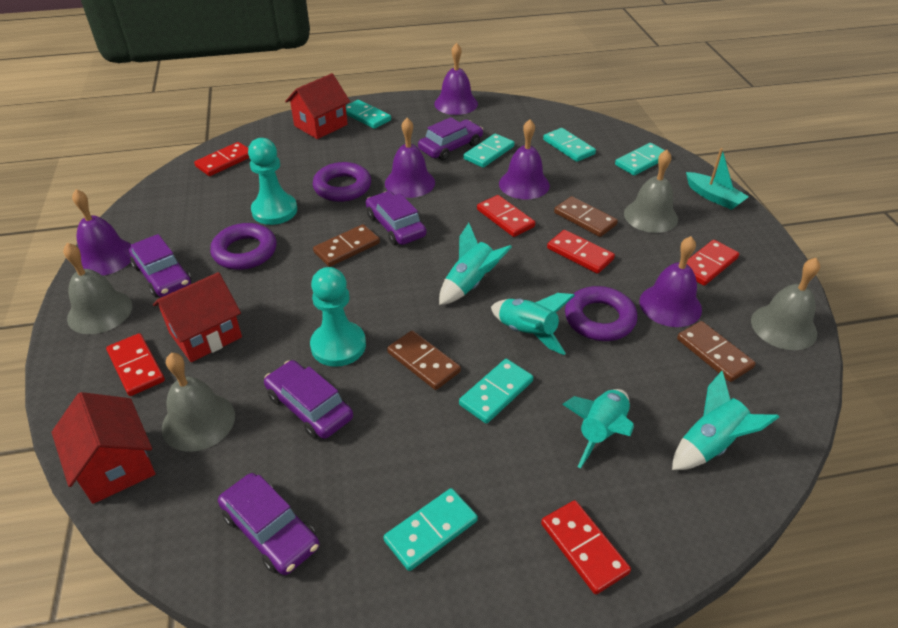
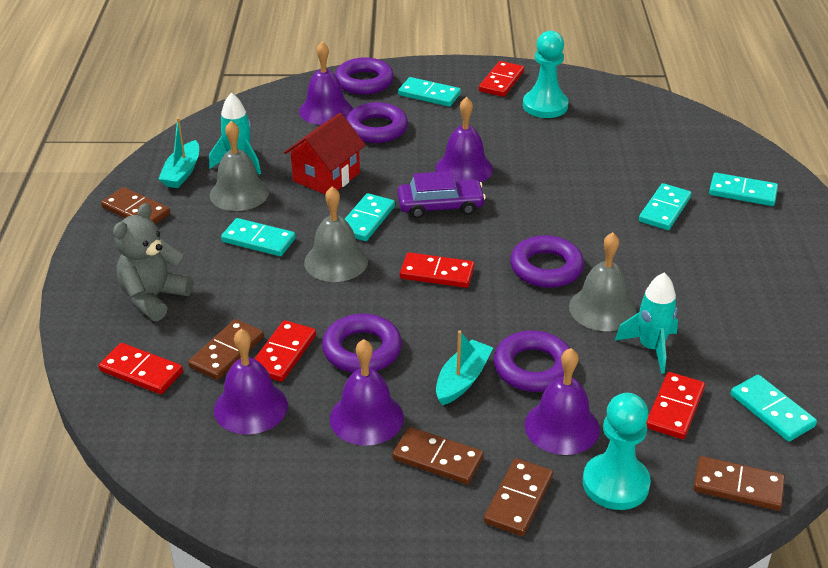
brown domino: [313,224,380,267] [387,330,461,390] [554,196,618,237] [677,321,755,382] = 4 -> [101,187,170,224] [188,319,264,380] [392,427,484,484] [484,458,553,536] [693,456,785,511] = 5
grey bell: [63,243,132,334] [162,353,235,452] [624,150,678,233] [751,258,820,350] = 4 -> [210,121,269,211] [304,187,368,282] [569,232,636,331] = 3
grey teddy bear: none = 0 -> [113,203,193,321] = 1
purple car: [129,234,192,298] [218,473,319,575] [264,360,353,439] [366,191,426,245] [418,117,483,161] = 5 -> [397,171,486,219] = 1
purple ring: [210,223,277,270] [313,162,371,202] [565,286,637,341] = 3 -> [322,314,402,373] [335,57,394,95] [346,102,408,143] [494,330,570,392] [510,235,584,288] = 5
red domino: [106,333,165,396] [194,142,249,176] [477,195,535,237] [541,500,631,595] [547,230,615,274] [687,240,739,286] = 6 -> [99,343,183,394] [254,320,316,382] [400,252,475,288] [479,61,524,97] [646,372,705,439] = 5
red house: [51,392,155,504] [153,272,242,362] [285,73,350,139] = 3 -> [284,113,366,194] = 1
turquoise boat: [686,148,749,210] = 1 -> [158,118,199,188] [436,330,493,406] = 2
turquoise rocket: [439,223,512,305] [491,293,575,355] [562,389,634,469] [672,371,779,470] = 4 -> [209,93,261,175] [615,272,678,374] = 2

